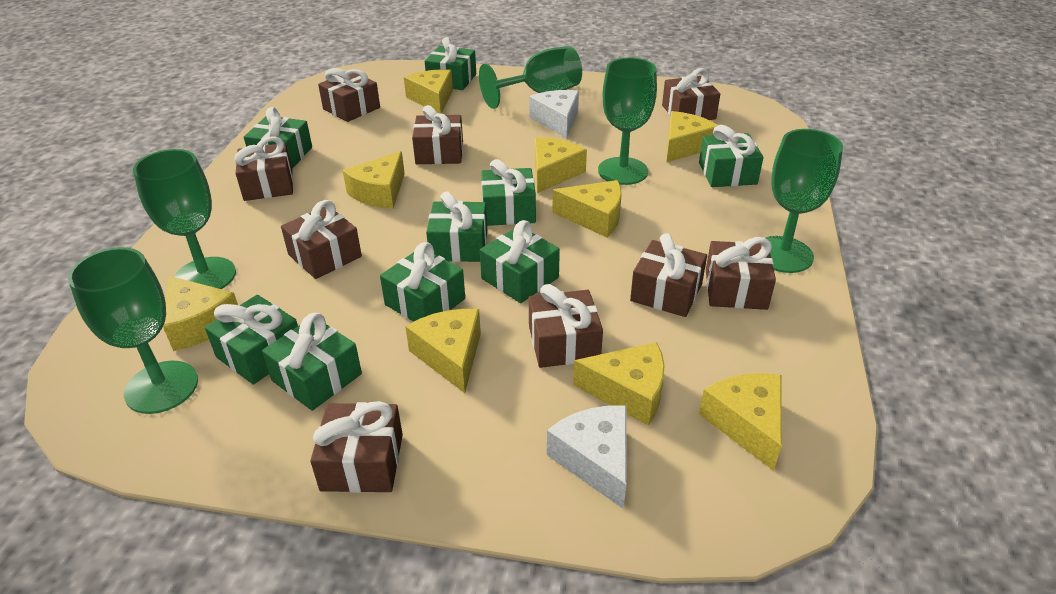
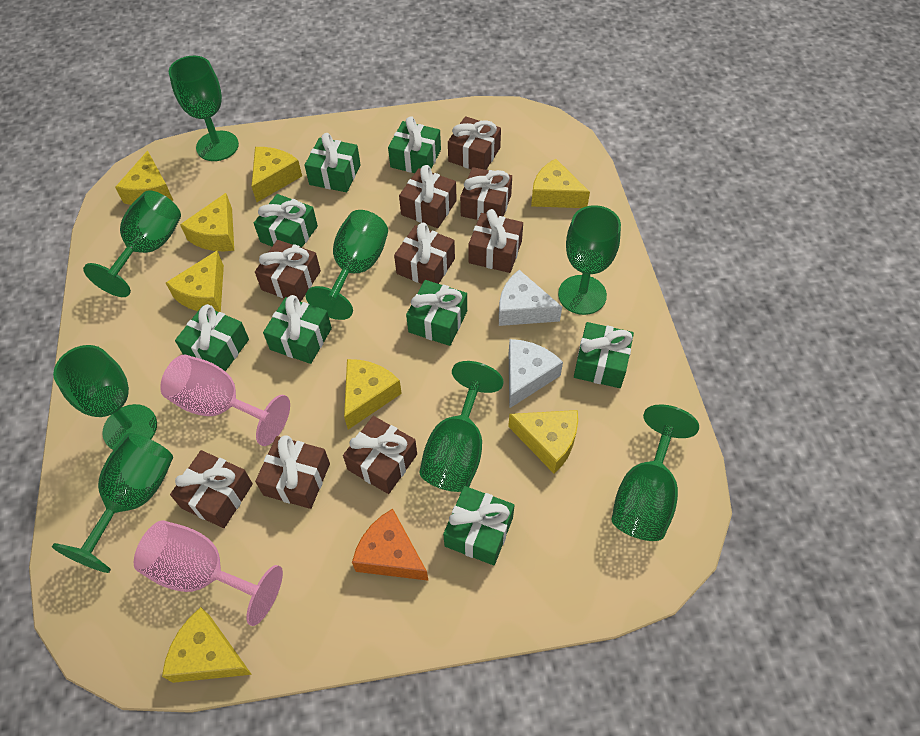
green gift: [205,295,298,385] [244,107,312,169] [262,313,362,411] [380,242,465,322] [424,37,476,90] [426,191,487,262] [480,220,560,303] [481,159,536,226] [699,125,764,187] = 9 -> [175,304,249,371] [254,194,318,248] [263,295,332,364] [305,133,361,192] [388,116,441,173] [406,280,467,346] [443,486,514,565] [574,322,634,388] = 8
green goblet: [68,247,198,414] [133,149,236,289] [479,46,582,109] [598,58,657,185] [759,129,843,273] = 5 -> [52,433,173,573] [53,345,157,450] [83,190,181,297] [169,56,239,161] [306,210,388,320] [419,361,504,492] [558,205,621,315] [612,404,699,541] = 8
orange cheese: none = 0 -> [352,509,429,581] = 1
pink goblet: none = 0 -> [134,520,283,626] [160,355,290,446] = 2
yellow cheese: [163,276,238,351] [342,151,405,209] [404,69,453,114] [405,309,481,393] [535,138,587,193] [552,180,622,238] [573,342,665,426] [666,111,718,163] [699,373,782,471] = 9 -> [115,151,173,205] [162,607,252,683] [166,251,224,312] [180,193,234,252] [251,147,302,202] [344,359,402,429] [508,410,578,473] [531,158,590,208] = 8

